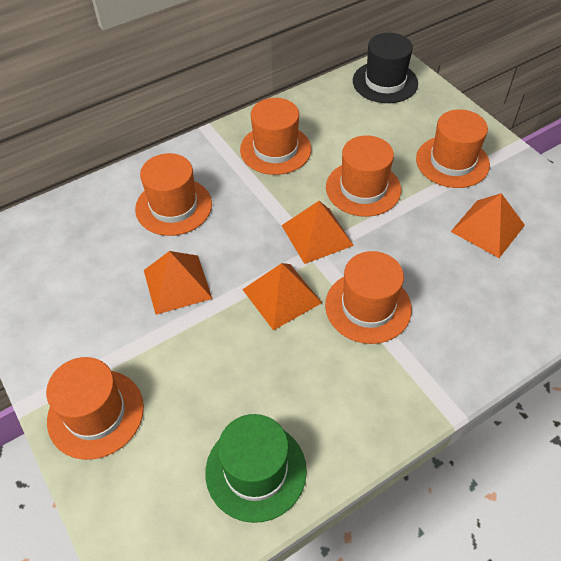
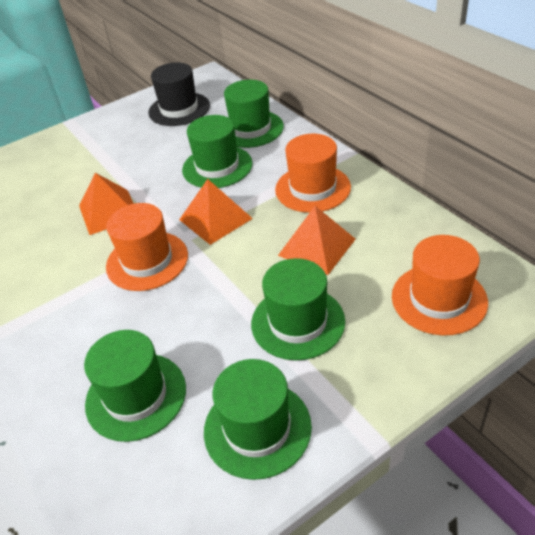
green hat: [205,414,307,523] = 1 -> [84,330,186,442] [182,115,253,188] [204,359,312,480] [224,80,284,148] [251,258,345,360] = 5
orange hat: [46,357,144,460] [135,153,212,236] [240,98,311,175] [325,251,412,344] [326,135,401,217] [416,109,490,188] = 6 -> [106,203,188,291] [275,134,351,213] [392,235,488,336] = 3
orange pyramid: [144,251,213,315] [242,263,322,330] [281,201,354,264] [451,193,525,258] = 4 -> [79,173,134,235] [179,179,253,245] [278,206,356,275] = 3

